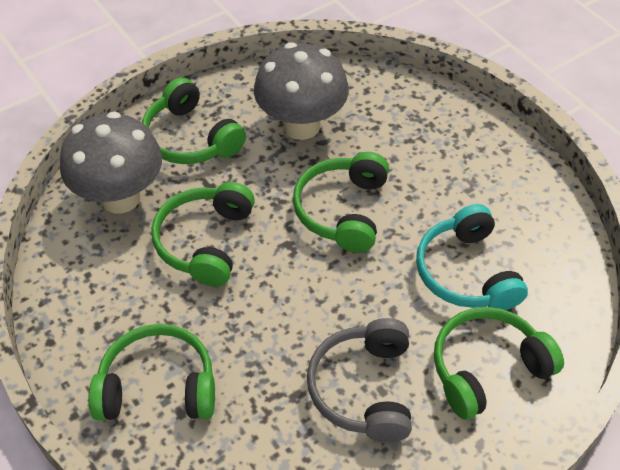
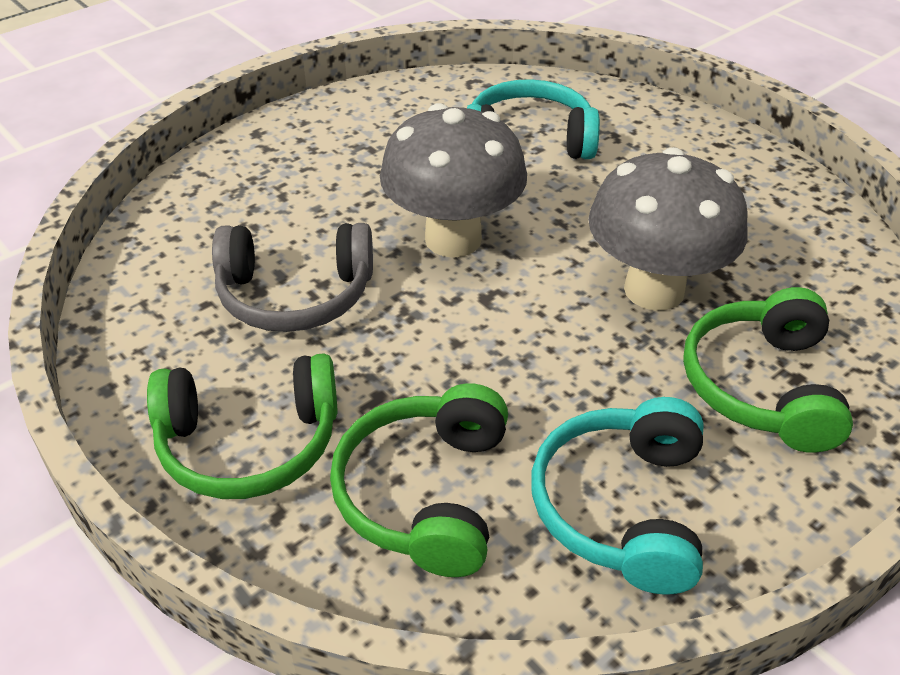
green headphones: [89,324,215,420] [142,78,246,164] [151,182,255,287] [293,152,389,253] [434,307,564,420] = 5 -> [147,353,338,499] [330,383,508,577] [683,287,853,453] = 3
turquoise headphones: [416,204,528,310] = 1 -> [467,79,600,159] [531,397,703,595] = 2

